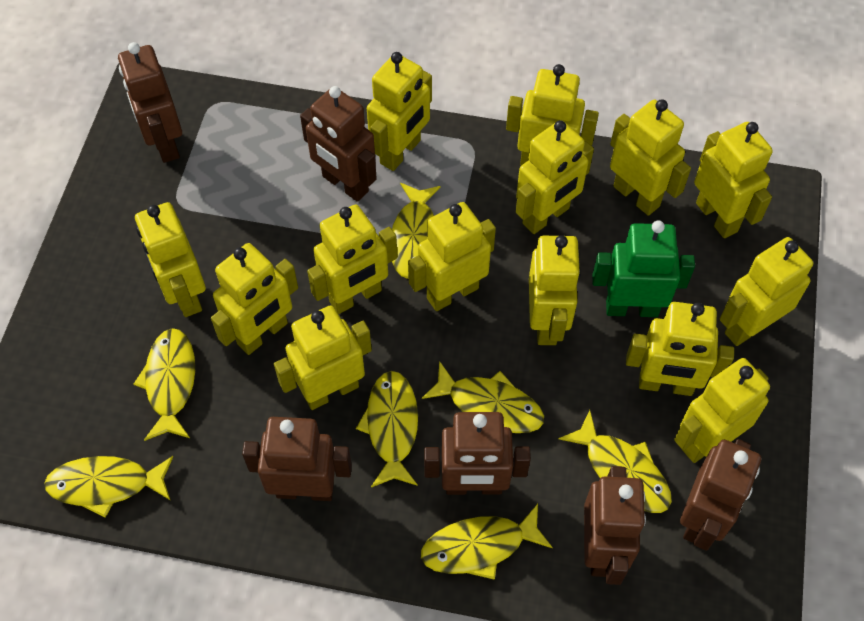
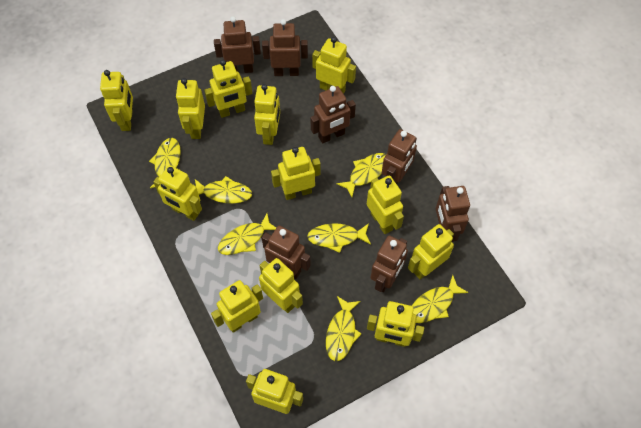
brown robot: [118,42,182,163] [242,417,352,501] [300,86,377,202] [424,412,531,495] [584,466,646,585] [680,439,761,551] = 6 -> [214,16,261,73] [262,19,308,76] [262,226,311,279] [310,86,356,143] [370,236,408,292] [382,129,417,184] [436,186,470,242] = 7
green robot: [592,220,695,317] = 1 -> none = 0
yellow robot: [135,202,206,317] [211,243,298,355] [274,305,372,410] [307,205,397,314] [367,52,432,171] [408,202,496,311] [506,64,599,166] [516,120,594,234] [529,235,581,345] [610,99,691,216] [626,302,734,396] [674,358,770,463] [694,122,773,238] [720,237,813,346] = 14 -> [100,70,133,131] [153,165,202,221] [176,78,205,139] [204,60,252,118] [211,280,263,333] [246,369,303,414] [254,84,280,145] [259,258,303,313] [271,147,321,200] [312,37,356,94] [367,176,404,234] [367,301,424,347] [408,224,454,279] = 13

